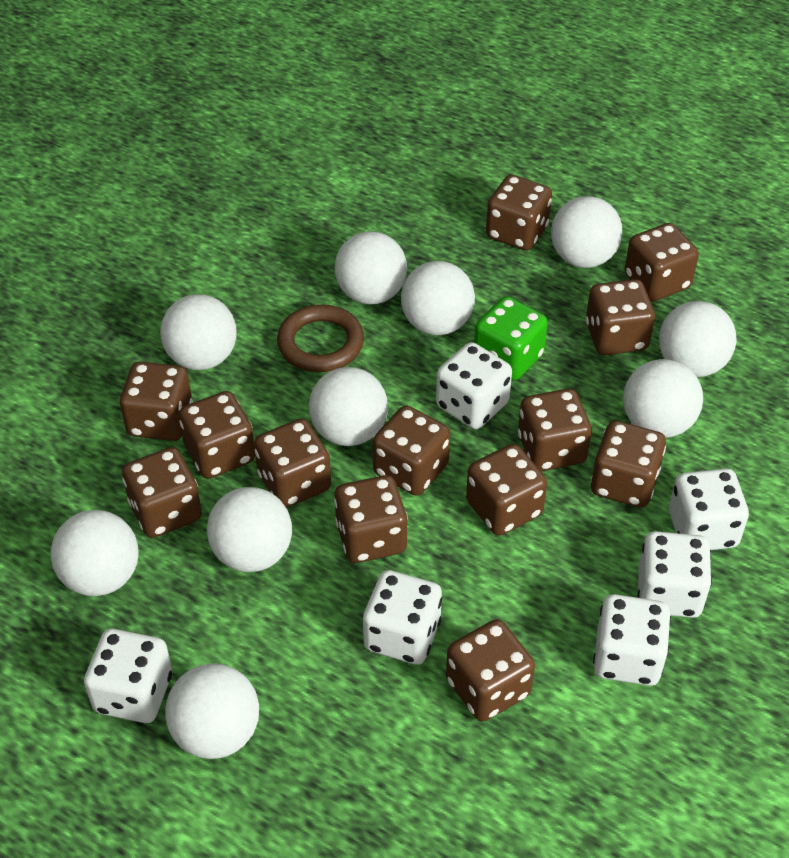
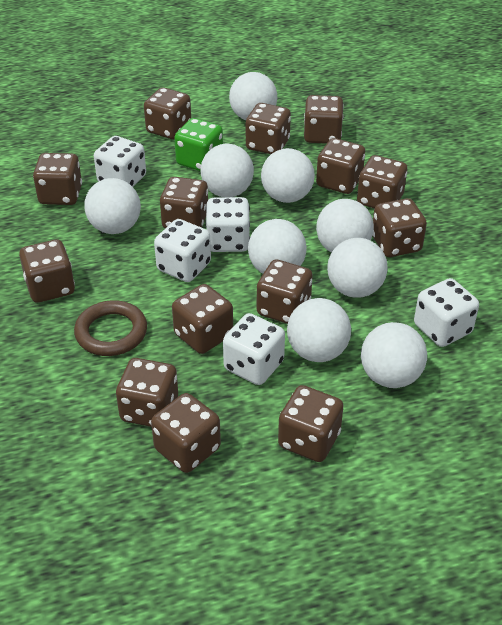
brown dice: [120,362,192,441] [122,447,202,538] [179,391,255,479] [254,419,331,508] [334,475,408,563] [373,405,450,496] [446,619,535,722] [466,444,547,536] [486,175,552,251] [518,389,592,471] [586,279,655,355] [591,421,666,508] [625,223,699,301] = 13 -> [19,239,75,303] [33,153,82,205] [116,358,178,427] [144,87,191,139] [151,393,221,473] [160,177,208,228] [172,284,233,354] [246,103,291,154] [257,259,313,324] [278,385,344,462] [304,95,344,144] [316,138,365,194] [357,155,407,208] [372,198,427,257] = 14
white ball: [51,510,139,596] [160,294,237,370] [165,664,259,759] [207,487,292,572] [309,367,388,446] [335,231,407,305] [401,261,475,335] [551,196,622,268] [623,359,703,438] [659,301,737,377] = 10 -> [84,178,141,234] [201,144,254,197] [229,72,277,120] [248,219,307,274] [261,148,315,203] [287,298,351,362] [316,199,374,253] [327,238,388,298] [361,322,427,388] = 9
white dice: [84,629,172,723] [363,570,442,665] [436,342,512,429] [593,594,671,686] [637,531,712,618] [669,468,749,550] = 6 -> [94,136,146,187] [154,219,211,282] [205,197,250,252] [223,313,285,385] [414,278,479,347] = 5

